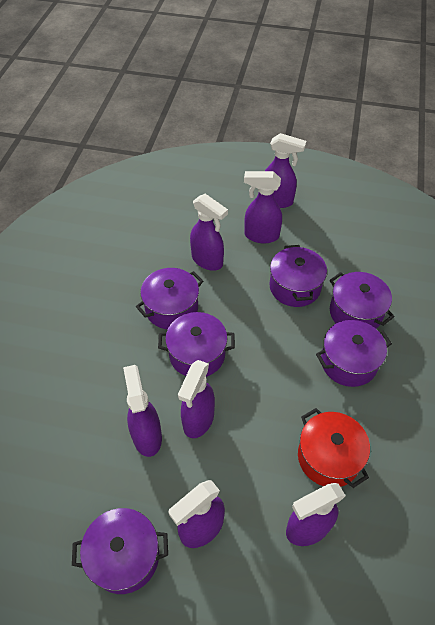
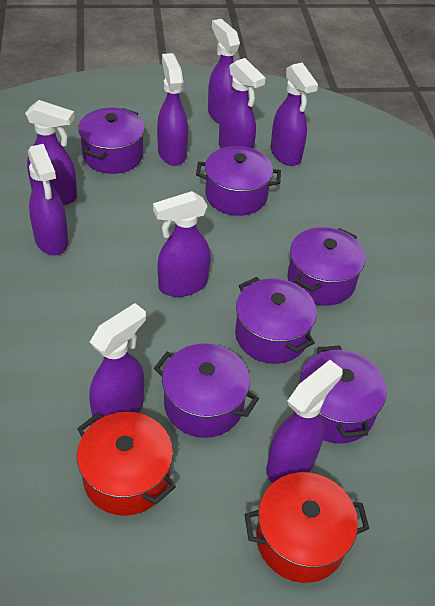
purple spray bottle: [123,365,162,457] [168,480,225,548] [178,360,215,438] [190,194,228,271] [244,171,282,243] [265,133,306,208] [286,483,346,546] = 7 -> [25,100,77,205] [28,144,68,255] [89,303,146,423] [153,191,211,297] [157,53,188,166] [208,19,240,123] [219,58,265,149] [266,360,343,483] [271,63,318,166] = 9
red pot: [298,408,370,488] = 1 -> [77,412,176,516] [244,472,369,583] = 2

